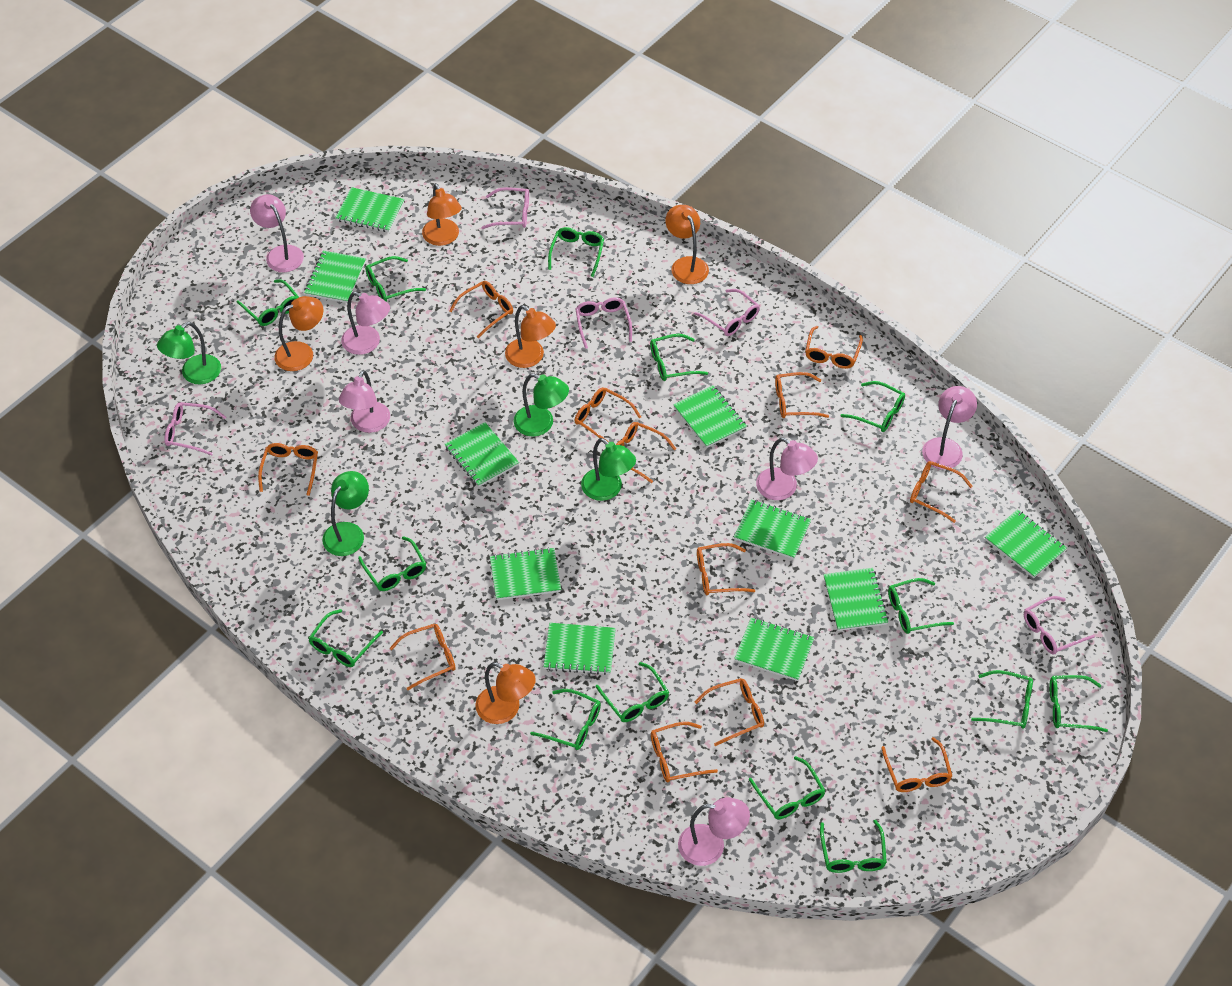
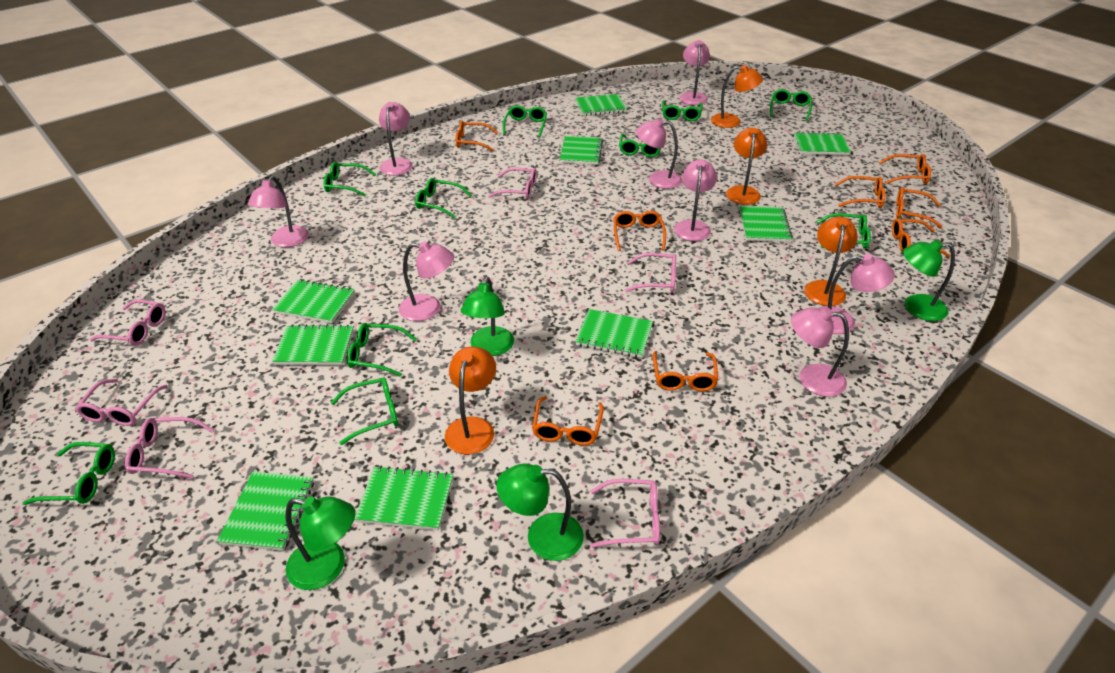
green glasses: [237,279,299,326] [308,609,383,667] [358,536,426,591] [365,256,426,302] [530,689,601,750] [548,227,604,277] [595,662,669,722] [650,334,708,381] [749,756,825,819] [820,820,887,873] [840,381,905,432] [888,578,954,634] [971,670,1033,728] [1049,675,1108,732] = 14 -> [23,442,115,505] [324,162,376,196] [331,377,398,445] [347,323,416,377] [415,178,472,218] [503,105,547,137] [619,134,661,157] [662,101,703,121] [770,89,812,121] [817,213,871,249] = 10
green notebook: [304,250,366,303] [335,187,404,232] [445,422,519,487] [490,547,561,600] [543,623,616,675] [673,385,747,448] [734,499,811,559] [734,617,814,681] [824,568,889,631] [985,509,1067,578] = 10 -> [217,472,314,551] [272,279,355,323] [272,324,354,365] [355,466,453,530] [559,136,603,165] [575,94,627,116] [575,309,653,358] [740,206,793,242] [794,132,851,155] = 9
orange glasses: [258,443,318,496] [389,624,456,690] [449,281,513,338] [574,387,641,442] [616,422,676,483] [651,722,718,782] [695,678,764,746] [697,543,755,595] [775,372,829,418] [805,326,863,369] [881,737,952,792] [910,461,972,523] = 12 -> [456,121,498,151] [532,396,604,446] [614,211,666,251] [653,351,718,392] [835,176,885,208] [879,154,931,184] [892,218,950,258] [896,187,942,229] = 8
orange lamp: [274,296,324,371] [422,183,462,246] [475,662,536,724] [505,305,556,368] [665,205,709,284] = 5 -> [445,346,496,454] [711,65,763,128] [726,128,767,205] [804,217,858,306] = 4
pink glasses: [164,402,226,455] [481,187,529,229] [575,297,632,349] [694,289,760,336] [1024,596,1095,654] = 5 -> [75,379,168,426] [90,299,165,345] [125,417,214,479] [488,168,537,199] [590,479,660,548] [625,253,676,292] = 6
pink lamp: [250,194,304,272] [339,370,390,433] [341,292,390,355] [678,797,750,866] [756,438,818,500] [922,386,977,470] = 6 -> [248,176,309,247] [379,102,413,175] [399,241,454,321] [636,118,682,189] [674,160,717,241] [679,40,710,105] [791,307,849,397] [819,254,895,334] = 8

